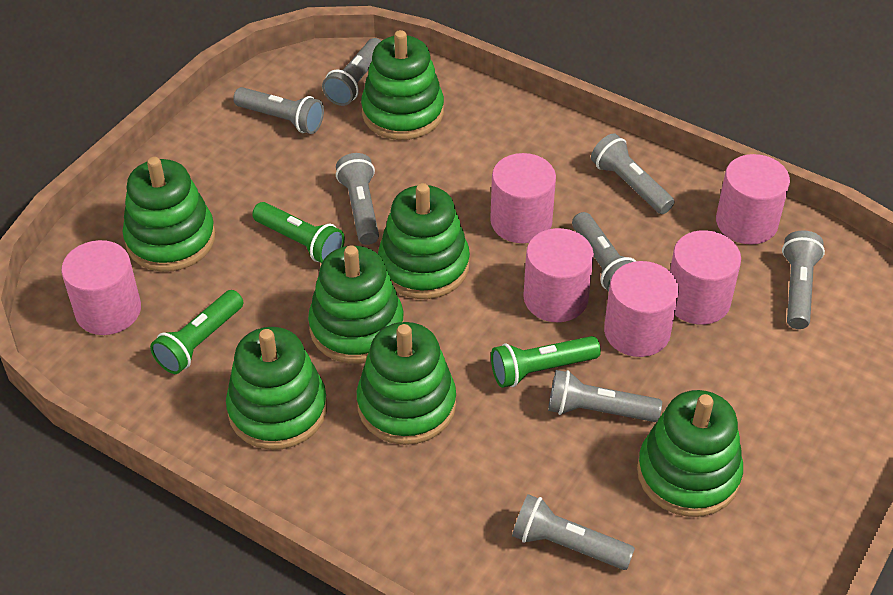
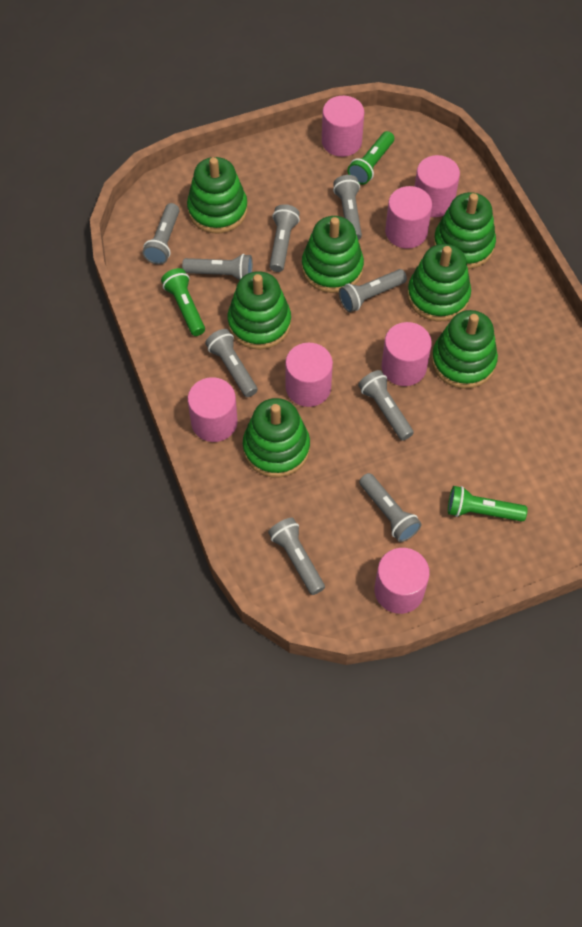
grey flashlight: [233,87,324,134] [322,38,381,106] [336,153,379,245] [512,494,635,570] [548,370,662,422] [572,212,636,292] [591,134,674,214] [782,230,825,329] = 8 -> [142,203,179,265] [182,254,253,280] [205,329,258,397] [268,518,325,595] [269,204,300,272] [333,175,362,240] [339,269,407,312] [358,370,414,441] [359,473,422,542] = 9
pink cylinder: [61,240,141,335] [490,153,556,243] [523,228,594,322] [604,261,679,357] [670,230,741,325] [716,154,790,245] = 6 -> [188,377,238,442] [285,343,333,407] [322,96,364,157] [374,548,430,614] [382,322,432,386] [385,186,432,249] [415,155,460,217] = 7

